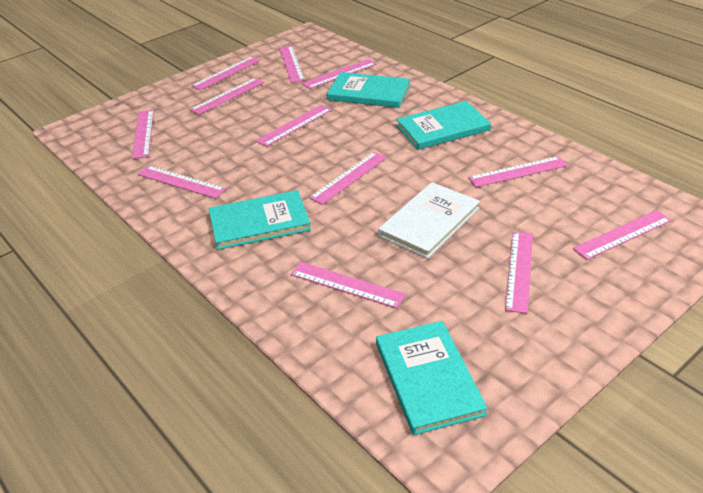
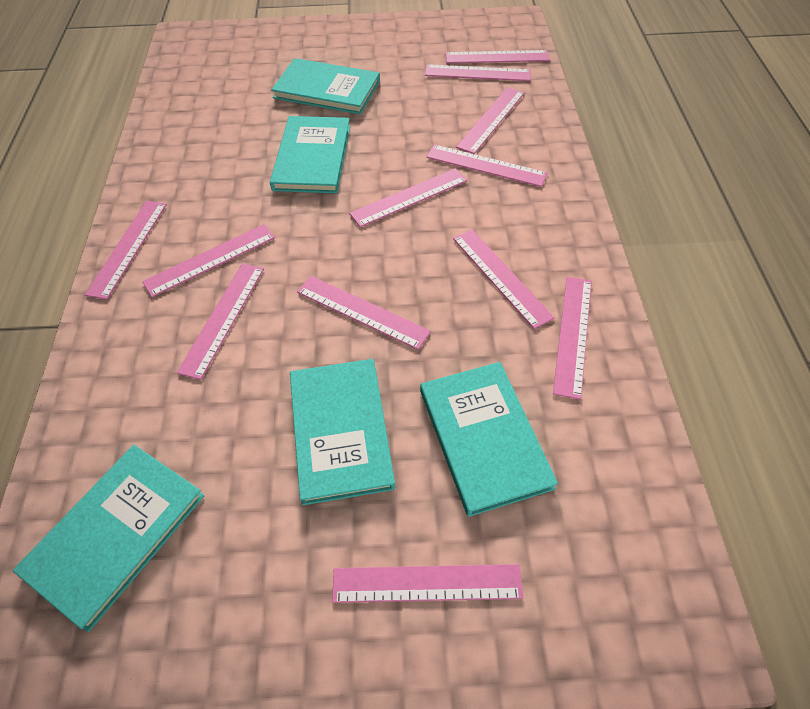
turquoise book: [209,190,311,250] [327,72,410,108] [376,321,487,435] [396,101,491,150] = 4 -> [13,445,204,632] [270,116,350,193] [271,58,380,114] [290,359,395,505] [420,362,558,517] = 5
white book: [378,182,480,259] = 1 -> none = 0

